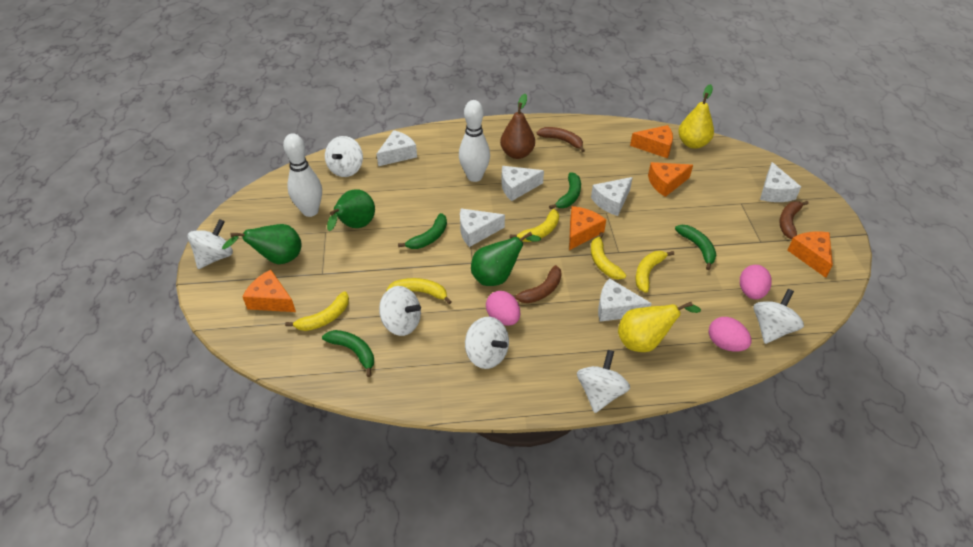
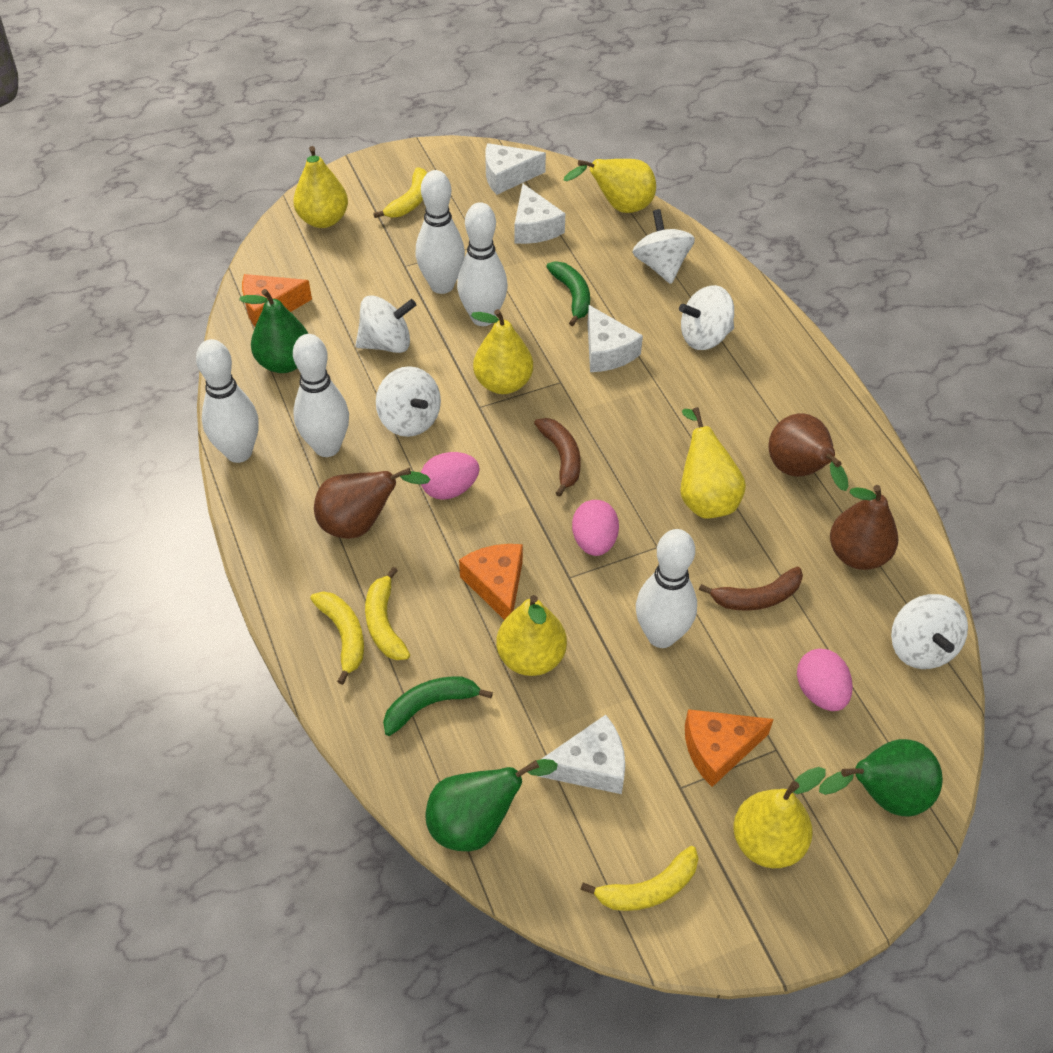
brown banana: [512,265,562,303] [537,127,585,152] [779,201,809,239] = 3 -> [534,418,581,497] [699,566,803,611] = 2
brown pear: [500,94,535,159] = 1 -> [314,468,431,539] [768,413,849,491] [830,485,898,570] = 3
green banana: [322,330,374,377] [398,213,447,249] [549,172,581,209] [675,225,716,270] = 4 -> [383,676,493,736] [546,261,590,326] = 2
orange cheese: [243,270,296,312] [569,206,606,250] [630,125,673,158] [648,162,693,197] [787,231,833,278] = 5 -> [242,274,312,326] [459,544,523,620] [685,709,774,787] = 3
white bowling pin: [283,133,322,217] [459,100,490,182] = 2 -> [196,339,259,463] [293,334,349,457] [416,170,465,294] [457,202,508,326] [636,529,697,648] = 5
white cheese: [377,130,417,166] [460,208,505,247] [501,166,544,201] [591,177,633,216] [598,278,651,322] [760,162,801,202] = 6 -> [485,143,546,195] [514,184,565,244] [538,715,625,794] [588,305,643,372] = 4
white spinning top: [188,219,233,269] [325,136,363,177] [379,286,421,336] [465,317,509,369] [577,350,630,413] [753,289,804,344] = 6 -> [356,295,416,353] [376,366,441,437] [633,209,695,284] [679,285,734,350] [891,594,968,669] = 5
yellow banana: [285,292,349,331] [386,278,452,304] [510,209,559,242] [591,232,626,280] [635,251,674,293] = 5 -> [310,591,364,685] [365,567,410,660] [373,167,427,218] [580,846,699,911] = 4
yellow pear: [618,302,701,352] [678,84,714,149] = 2 -> [293,146,348,228] [471,309,533,394] [496,595,567,676] [564,159,656,213] [680,407,746,519] [733,767,826,868] = 6

